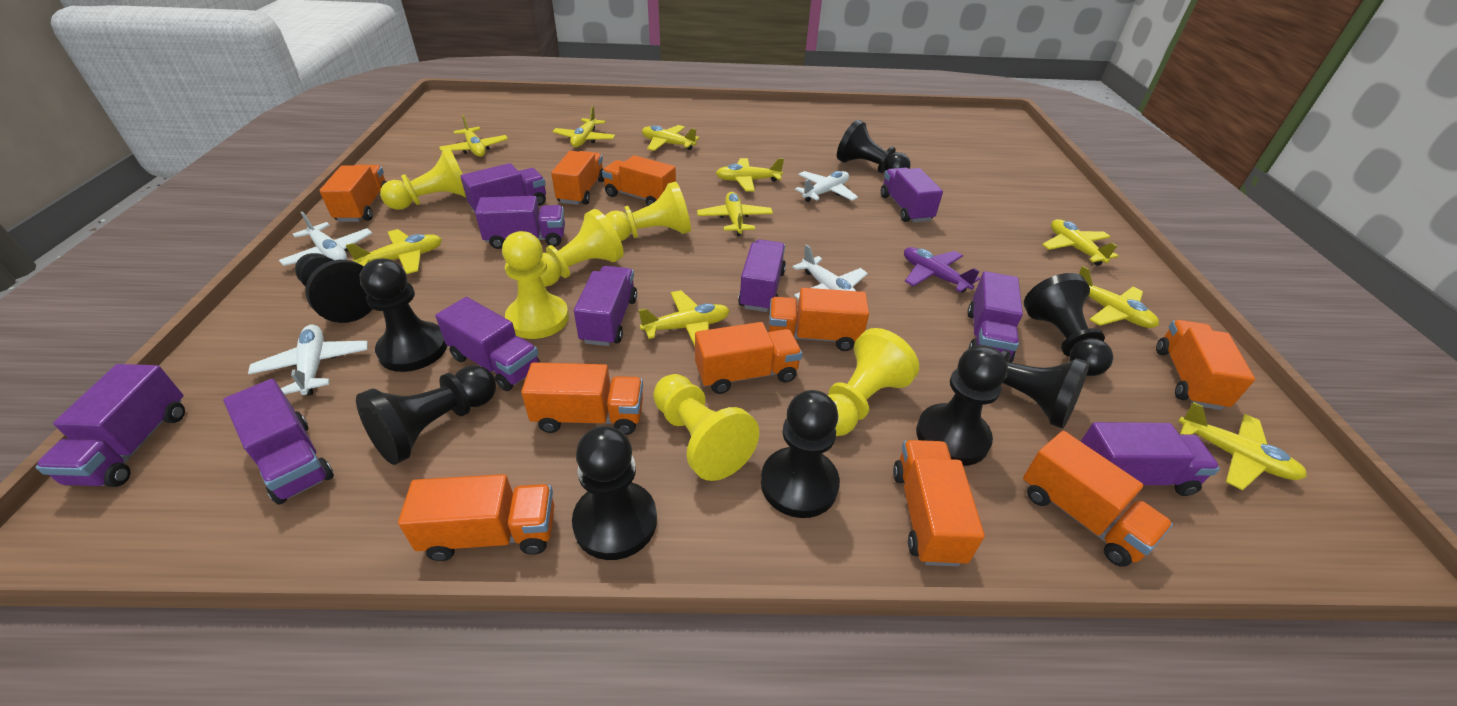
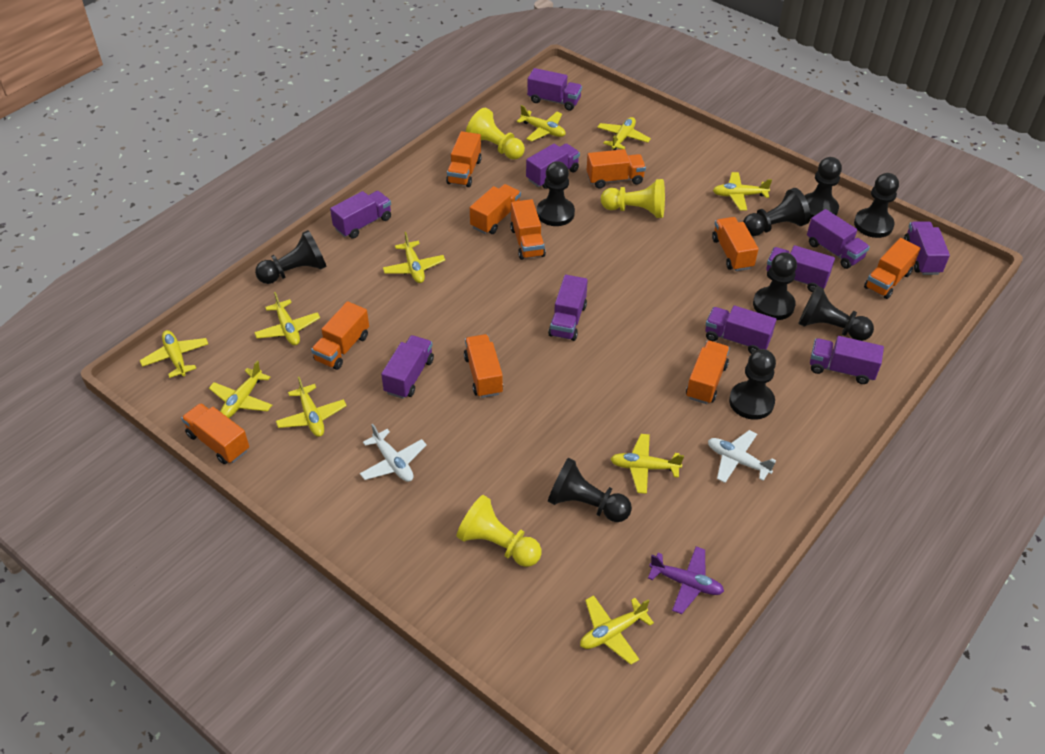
white plane: [248,324,368,396] [279,211,372,266] [792,244,868,299] [795,171,858,202] = 4 -> [360,424,427,482] [708,430,776,483] = 2
yellow pawn: [380,148,466,210] [502,231,569,339] [540,209,624,287] [605,182,691,241] [653,374,759,481] [828,328,919,436] = 6 -> [456,495,541,567] [466,108,525,160] [601,179,665,218] = 3

